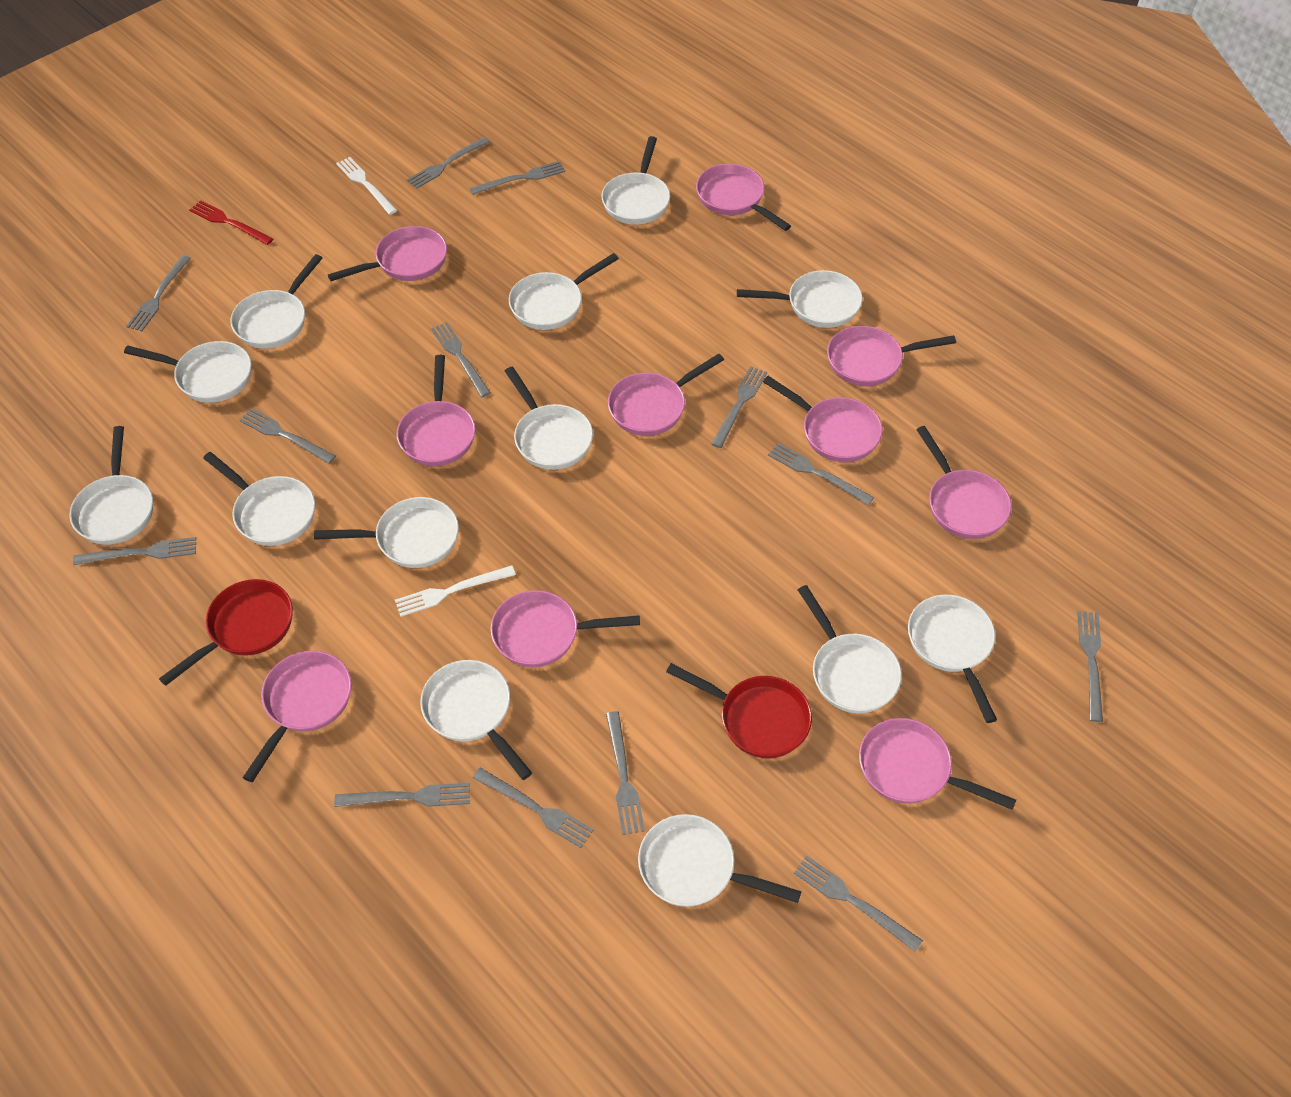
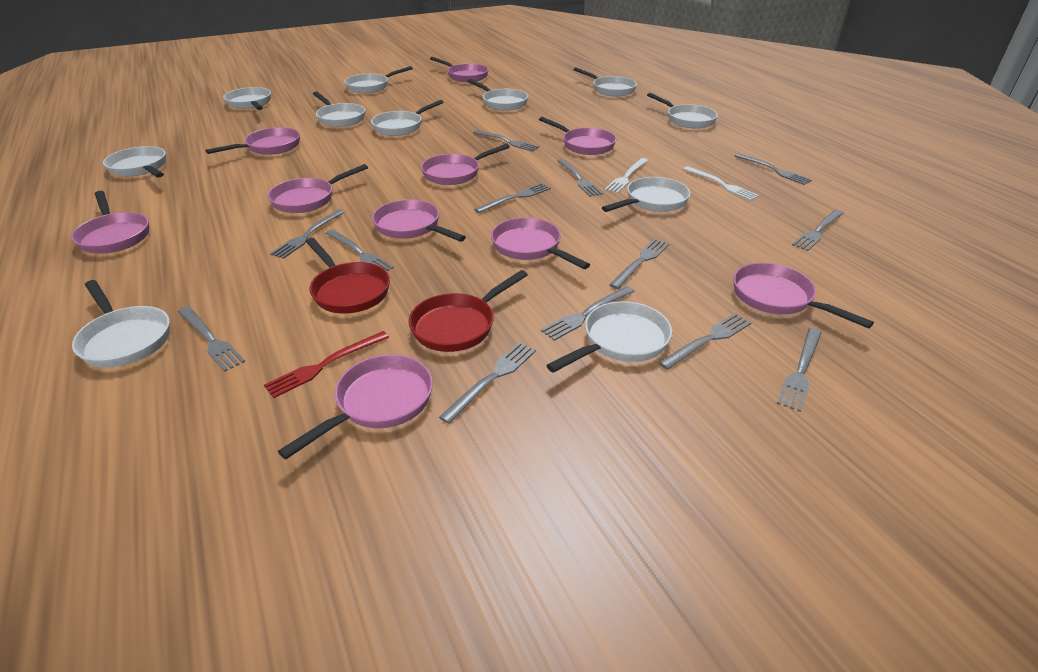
white pan: [70,426,153,545] [124,341,252,403] [203,452,315,546] [230,254,322,349] [314,497,459,568] [420,660,532,780] [505,367,593,470] [509,253,619,330] [602,136,670,225] [638,814,801,907] [737,270,863,328] [798,585,902,713] [908,595,997,723] = 13 -> [72,280,170,368] [103,146,166,177] [223,87,271,110] [313,92,365,127] [344,66,413,93] [371,100,444,136] [468,79,528,111] [546,301,672,373] [573,67,637,96] [602,177,690,212] [647,93,718,128] = 11

